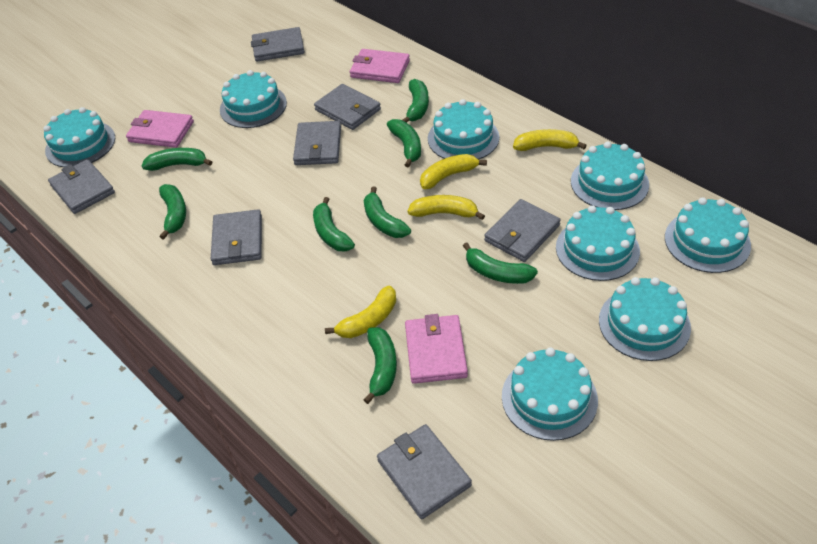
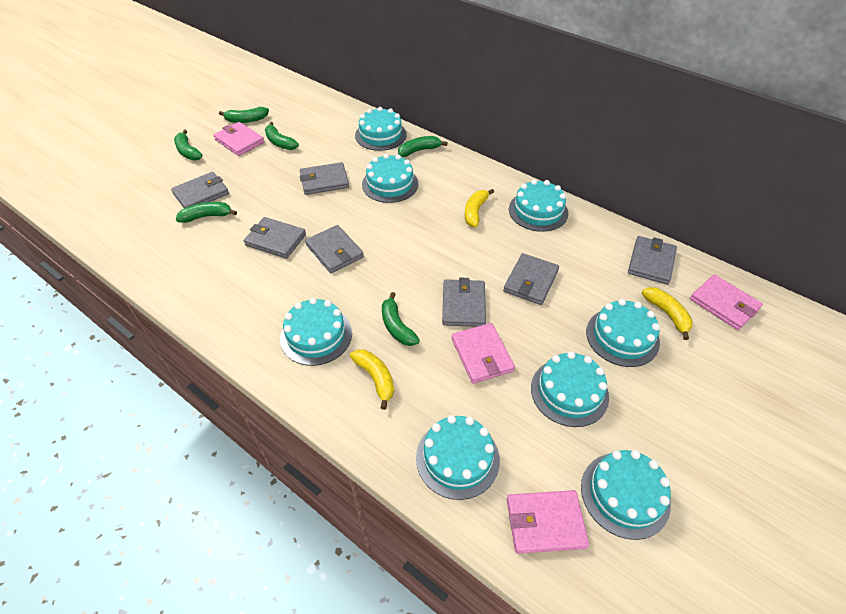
green banana: [142,148,212,171] [159,184,186,240] [313,197,355,251] [364,187,411,238] [364,327,397,404] [387,119,421,168] [403,79,429,123] [463,242,538,284] = 8 -> [174,130,203,160] [176,202,237,223] [219,107,269,123] [265,122,299,150] [382,292,420,346] [398,136,448,157] = 6
pink wallet: [126,110,194,148] [350,49,410,83] [405,314,468,384] = 3 -> [213,122,265,156] [451,323,515,384] [507,490,589,554] [690,274,763,330] = 4
yellow banana: [325,285,396,338] [408,195,485,220] [420,154,487,189] [513,129,587,151] = 4 -> [350,349,394,410] [465,189,494,227] [642,287,693,340] = 3

